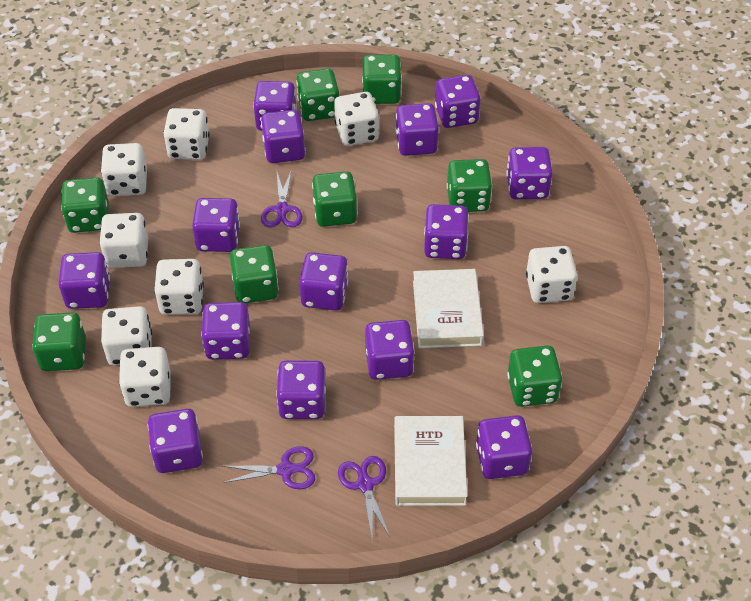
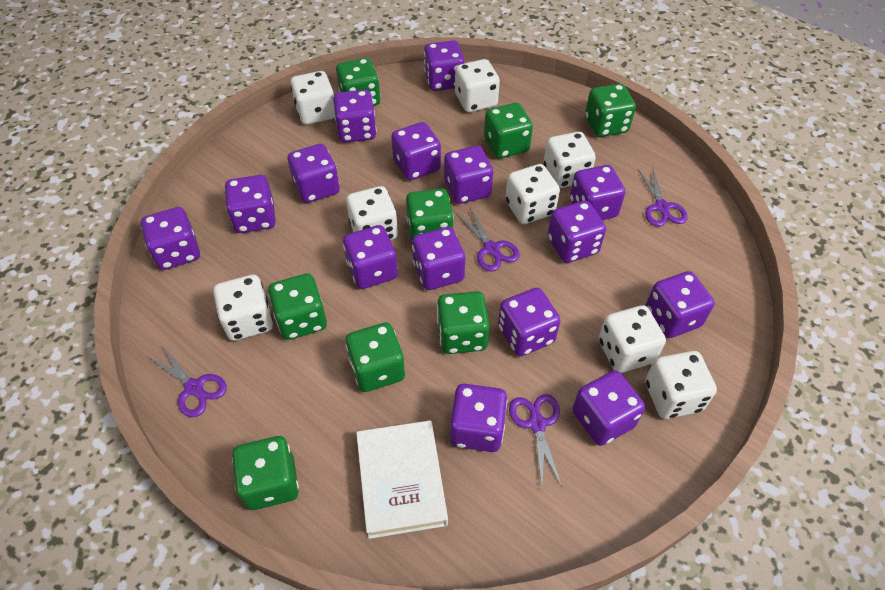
purple dice: [59,252,110,309] [148,409,203,473] [192,198,240,252] [201,302,250,360] [253,81,296,131] [261,110,305,163] [276,361,326,419] [299,252,348,310] [365,320,415,380] [396,103,439,156] [424,204,469,259] [435,75,481,128] [476,415,532,479] [506,147,553,199] = 14 -> [141,207,200,270] [225,175,276,233] [288,144,340,203] [333,90,377,143] [343,225,398,289] [391,122,441,180] [412,227,465,290] [424,40,465,91] [444,146,493,204] [450,384,508,452] [498,288,561,356] [548,201,606,263] [570,165,625,220] [572,370,645,446] [645,271,715,338] = 15
purple scissors: [222,446,315,489] [261,169,303,227] [338,456,391,538] = 3 -> [147,345,227,417] [456,208,520,271] [509,394,562,487] [638,166,688,227] = 4
white book: [394,416,467,506] [413,269,484,348] = 2 -> [356,420,448,539] = 1

